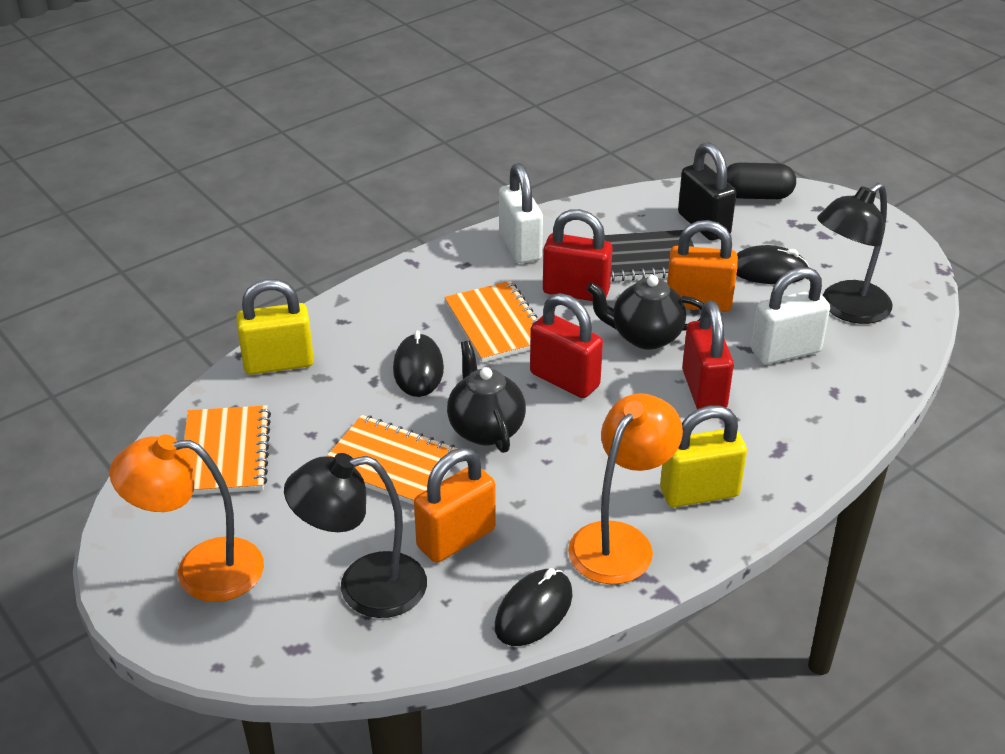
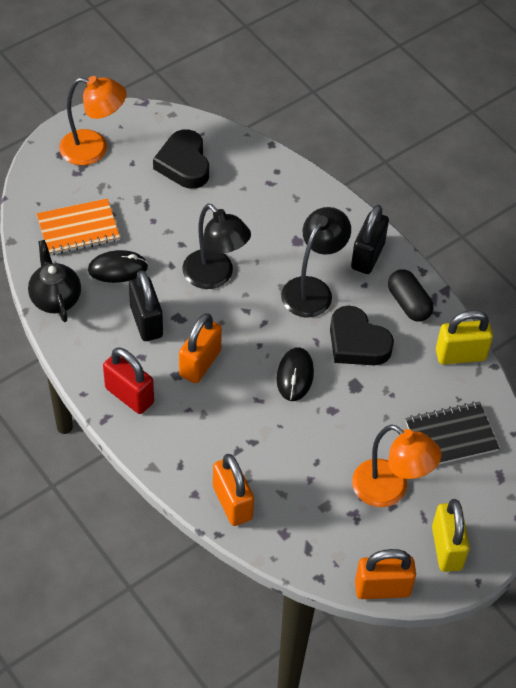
black heart: none = 0 -> [153,130,209,189] [330,305,394,365] = 2
black mouse: [393,330,444,397] [495,568,573,646] [736,245,809,284] = 3 -> [88,250,148,283] [277,347,314,401] = 2
black padlock: [678,142,736,241] = 1 -> [129,270,163,341] [351,205,389,274] = 2
black teapot: [447,340,526,453] [586,275,704,350] = 2 -> [28,240,81,322] = 1
orange notebook: [183,405,271,495] [327,415,458,505] [444,281,538,362] = 3 -> [37,198,120,255] = 1
orange padlock: [414,448,496,563] [667,220,738,312] = 2 -> [179,313,222,383] [213,454,254,526] [355,549,416,599] = 3
red padlock: [530,293,603,398] [543,209,613,301] [682,300,734,409] = 3 -> [103,347,154,414] = 1
white padlock: [499,163,543,264] [751,267,830,364] = 2 -> none = 0

